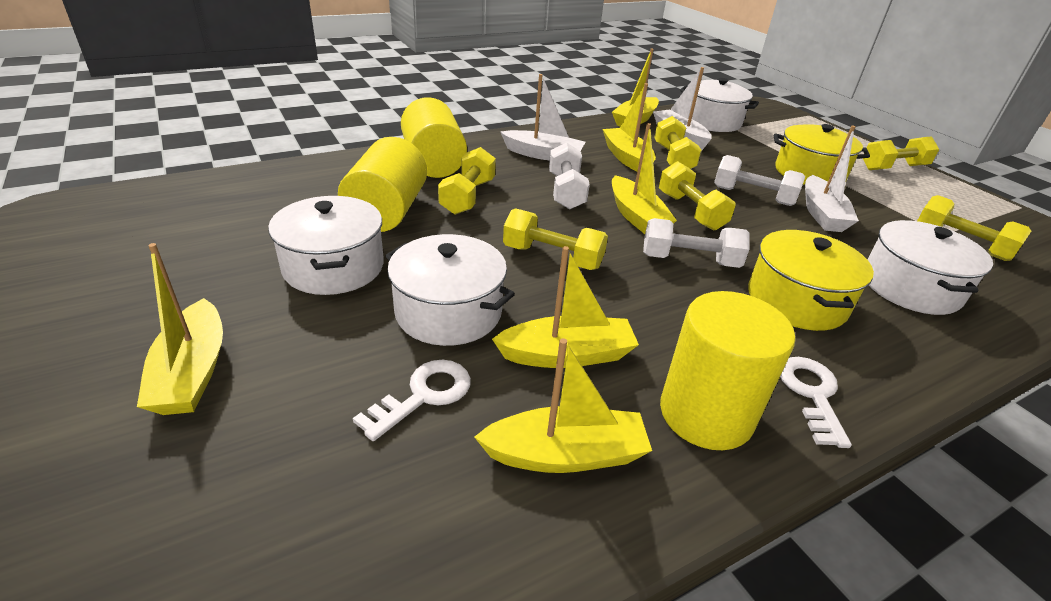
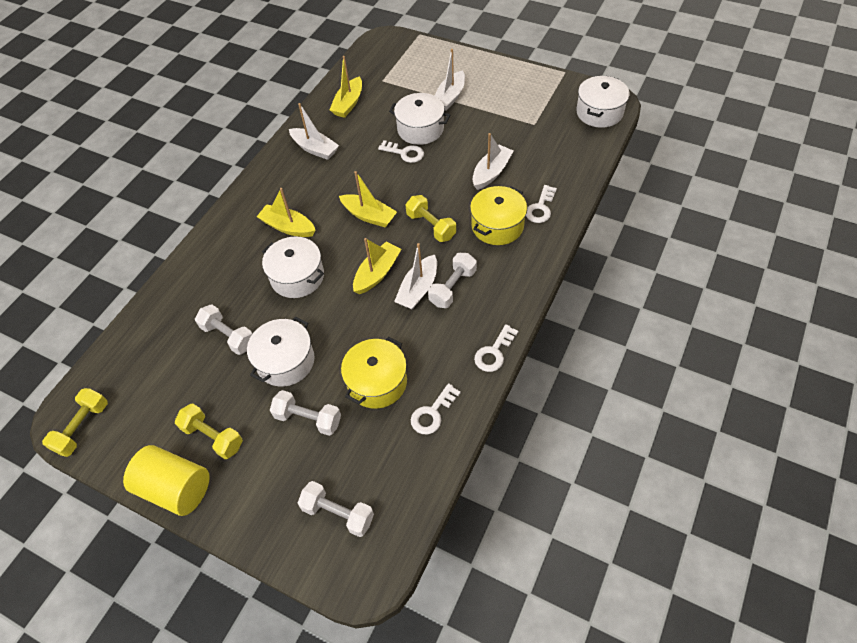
white boat: [501,74,585,161] [653,67,712,150] [805,126,859,232] = 3 -> [289,103,339,160] [394,243,437,310] [435,49,465,111] [473,133,513,190] = 4
white dumbbell: [549,143,590,209] [643,218,750,268] [714,155,805,206] = 3 -> [195,304,252,355] [270,390,341,436] [298,481,374,537] [428,253,477,308] = 4
white key: [353,360,471,441] [780,357,852,448] = 2 -> [378,140,424,163] [411,383,461,434] [474,324,518,372] [526,185,557,223] = 4
yellow boat: [137,243,223,415] [474,338,652,473] [492,246,639,368] [603,83,656,171] [612,49,659,127] [612,123,677,234] = 6 -> [257,188,316,237] [330,56,362,118] [339,171,397,228] [353,238,401,294] = 4
yellow cylinder: [338,137,427,232] [401,97,467,178] [660,291,796,450] = 3 -> [123,445,210,516] = 1
yellow dumbbell: [438,147,496,215] [503,208,608,270] [654,116,702,169] [659,161,735,230] [863,136,939,170] [917,195,1031,261] = 6 -> [42,388,108,457] [175,403,243,459] [405,195,456,242] = 3

